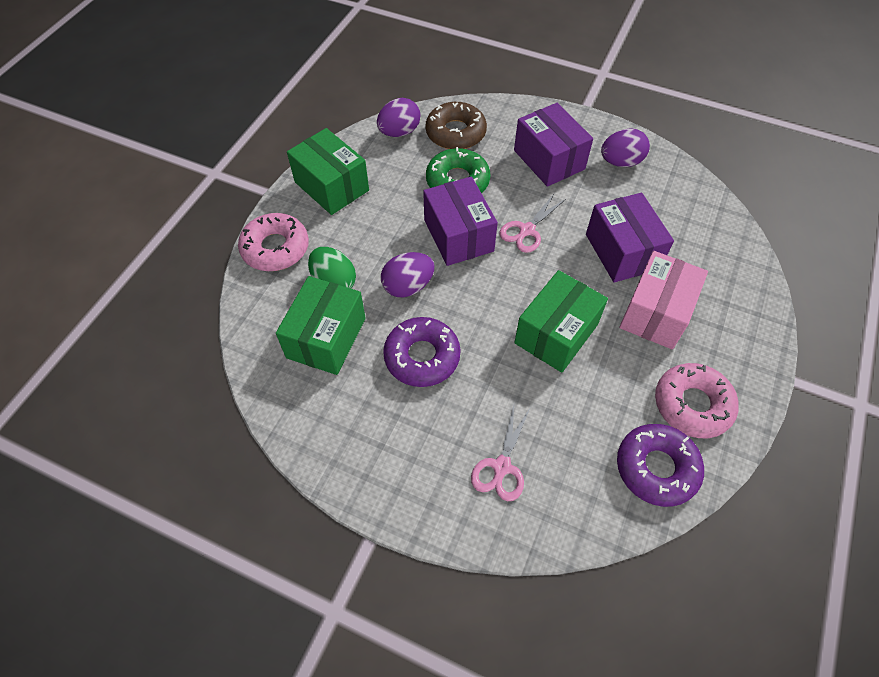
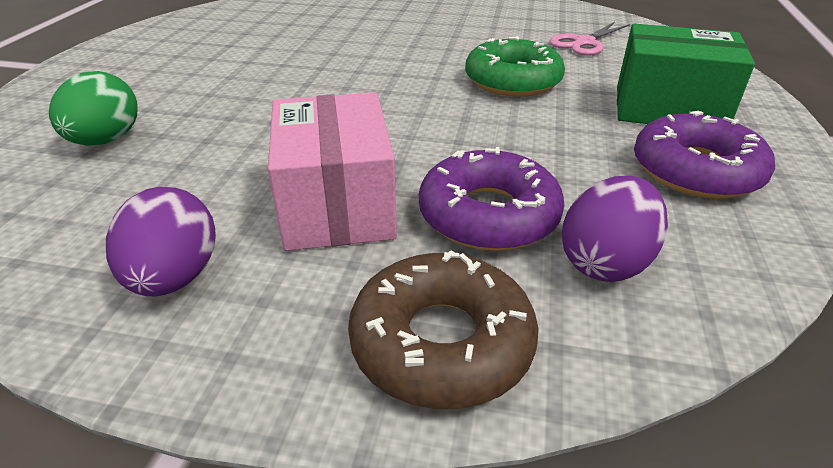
green box: [276,276,366,375] [287,128,369,215] [514,270,608,373] = 3 -> [617,24,755,124] = 1
pink donut: [238,213,309,271] [655,363,739,438] = 2 -> none = 0
pink scissors: [471,405,530,501] [499,193,566,253] = 2 -> [550,22,630,56] = 1
purple box: [423,177,498,266] [514,103,593,187] [586,193,674,283] = 3 -> none = 0
purple egg: [377,98,420,137] [381,252,434,297] [601,129,650,167] = 3 -> [106,187,216,296] [562,176,668,282] = 2

